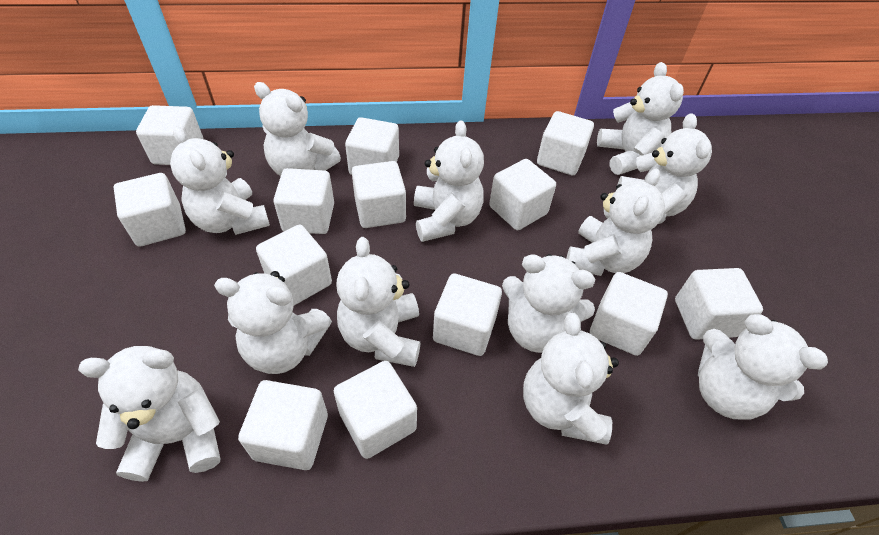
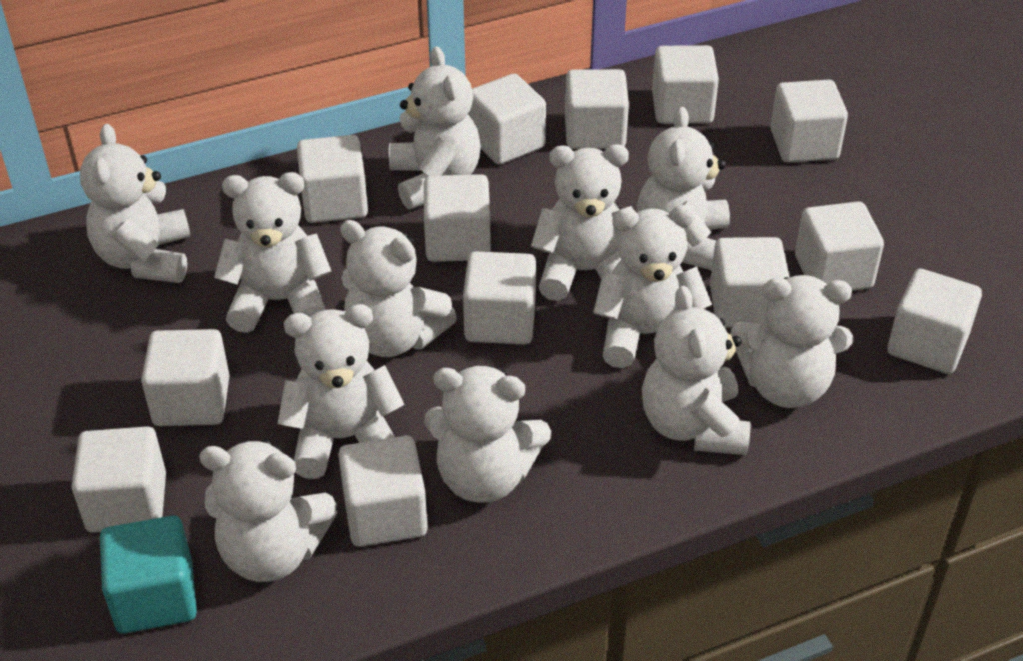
turquoise cube: none = 0 -> [100,516,197,633] = 1

